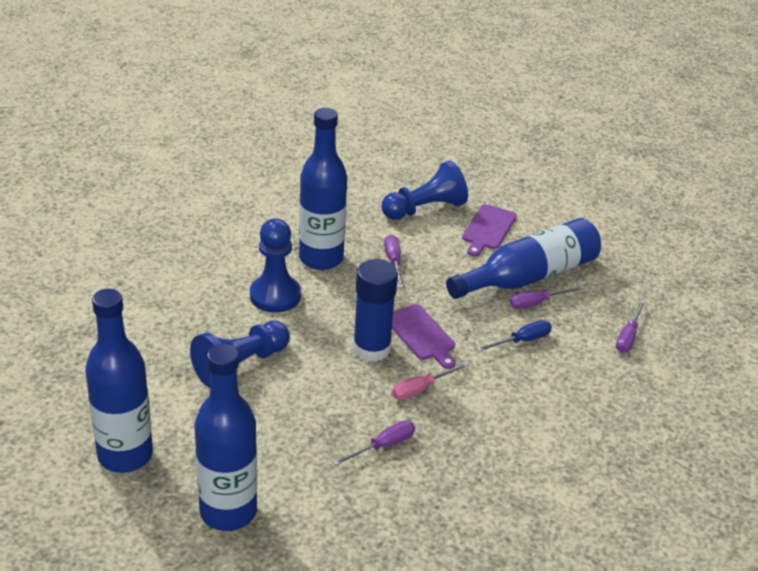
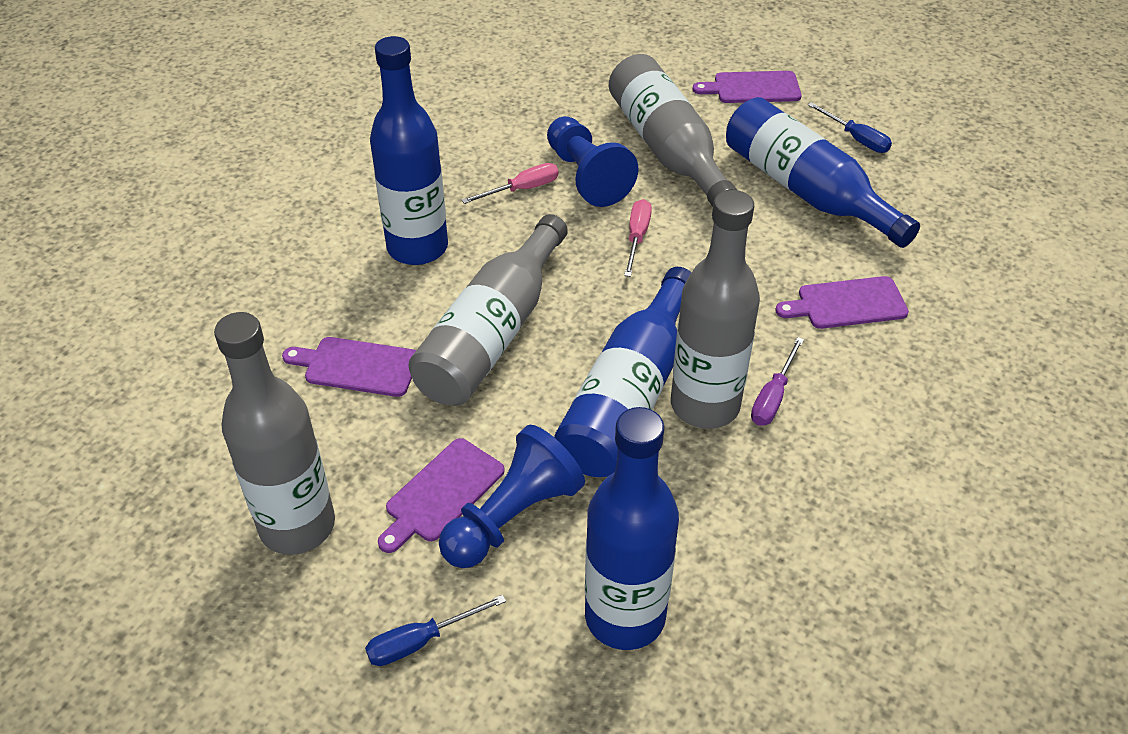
blue glue stick: [353,259,398,362] = 1 -> none = 0
blue pawn: [190,321,290,388] [250,218,301,312] [381,161,468,220] = 3 -> [439,425,585,568] [547,116,638,207] = 2
blue screwdriver: [477,320,552,352] = 1 -> [365,595,506,666] [808,102,892,153] = 2
grey bottle: none = 0 -> [214,312,335,555] [409,214,568,405] [609,54,737,207] [671,190,760,429] = 4
pink screwdriver: [392,362,469,400] = 1 -> [462,163,558,204] [624,199,652,277] = 2
purple cutting board: [392,304,456,369] [462,204,517,257] = 2 -> [282,337,416,397] [378,438,505,553] [692,71,802,103] [775,276,909,329] = 4
purple screwdriver: [333,421,415,466] [384,235,403,288] [510,285,585,309] [616,300,645,353] = 4 -> [751,337,804,426] = 1

